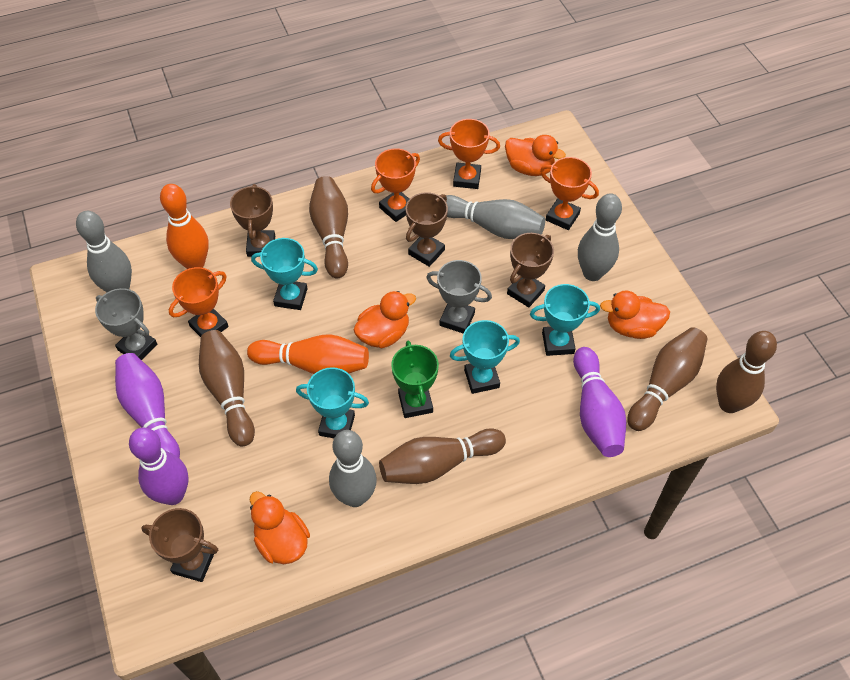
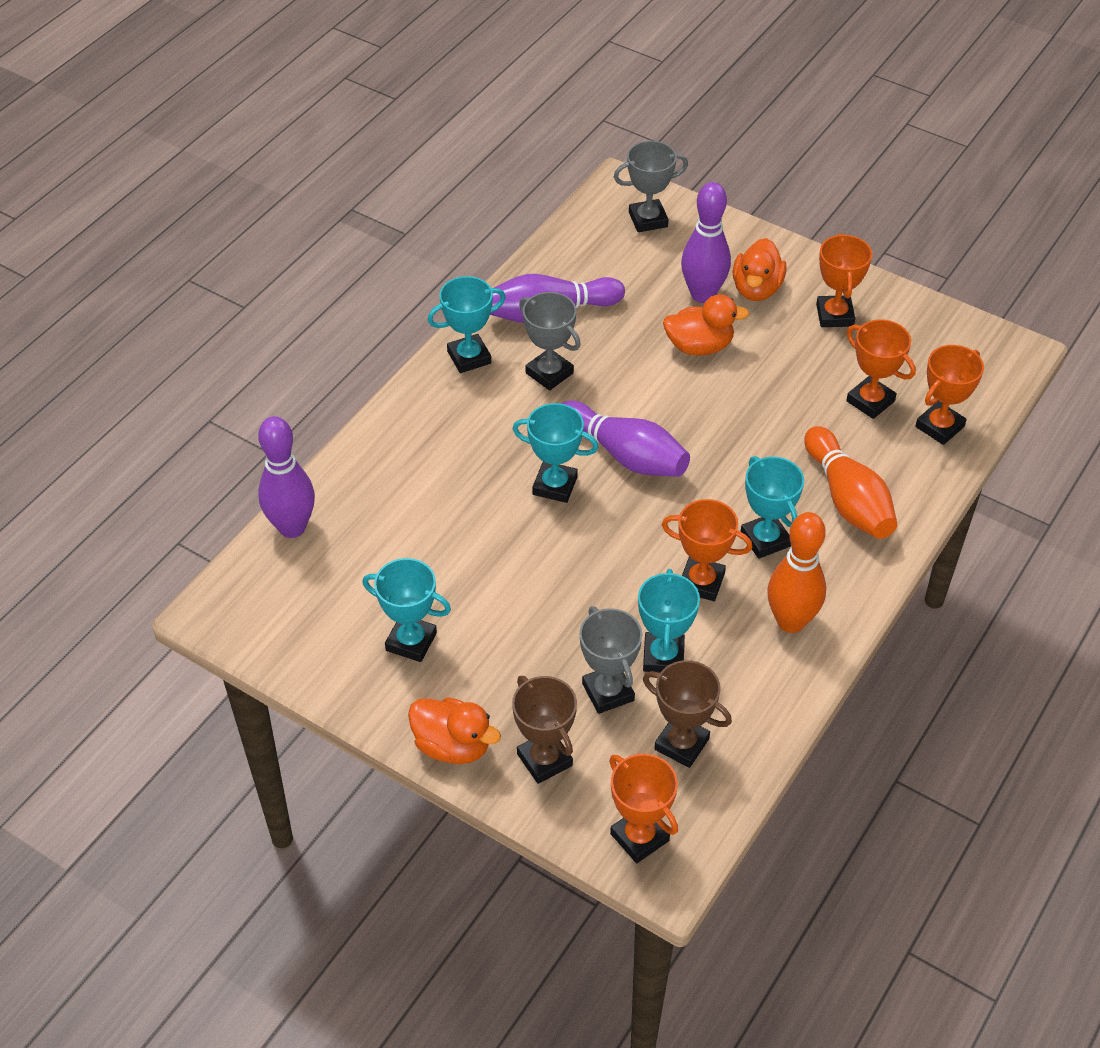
brown bowling pin: [199,330,255,447] [309,176,348,278] [379,428,506,484] [627,327,708,431] [716,331,777,413] = 5 -> none = 0
brown trophy: [141,508,218,582] [230,184,275,257] [406,192,448,267] [507,233,554,307] = 4 -> [512,676,577,784] [643,660,732,768] = 2
green trophy: [391,341,439,418] = 1 -> none = 0
grey bowling pin: [76,211,132,292] [329,430,377,507] [446,195,545,239] [578,193,622,281] = 4 -> none = 0
grey trophy: [95,288,157,360] [426,260,492,334] = 2 -> [519,292,581,390] [579,606,642,714] [614,141,688,232] = 3
orange duck: [250,491,310,564] [354,291,416,348] [505,135,566,176] [600,290,670,339] = 4 -> [408,698,501,764] [663,294,749,356] [733,238,787,301] = 3
orange trophy: [169,267,229,337] [371,148,420,222] [438,119,500,189] [540,157,599,230] = 4 -> [609,754,678,863] [662,499,752,601] [816,233,872,327] [846,319,916,419] [915,345,984,445] = 5
purple bowling pin: [115,353,180,458] [129,427,188,505] [573,347,626,457] = 3 -> [258,416,315,538] [490,274,625,323] [561,401,690,477] [681,182,731,303] = 4
turquoise trophy: [251,238,318,310] [296,367,369,438] [450,320,520,394] [530,284,600,356] = 4 -> [362,558,451,662] [428,276,506,373] [513,403,599,503] [638,569,700,673] [741,456,804,559] = 5

